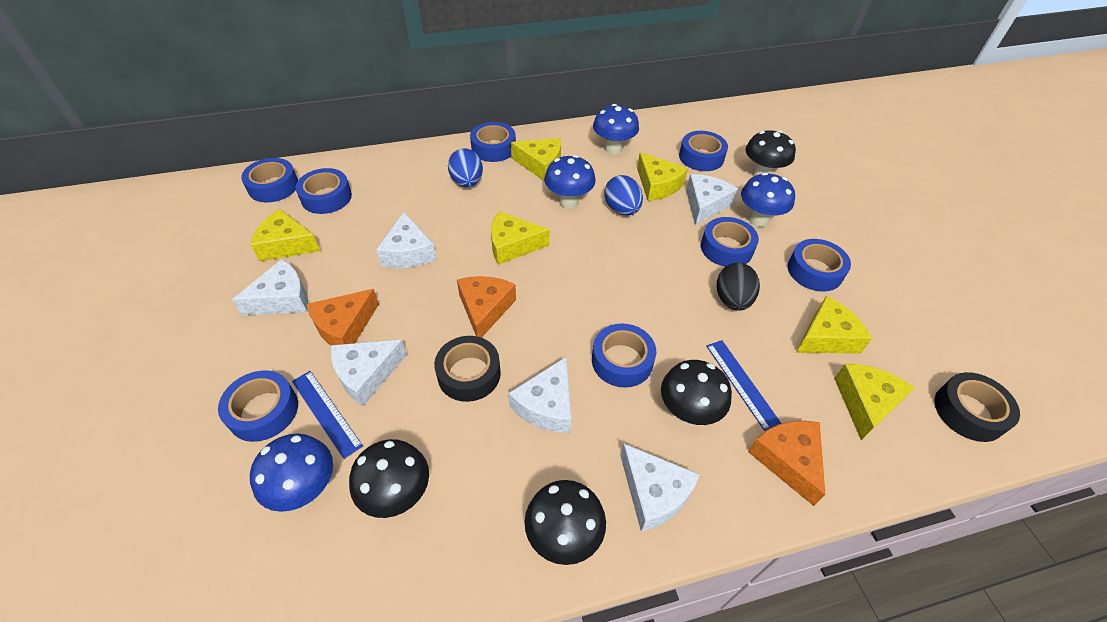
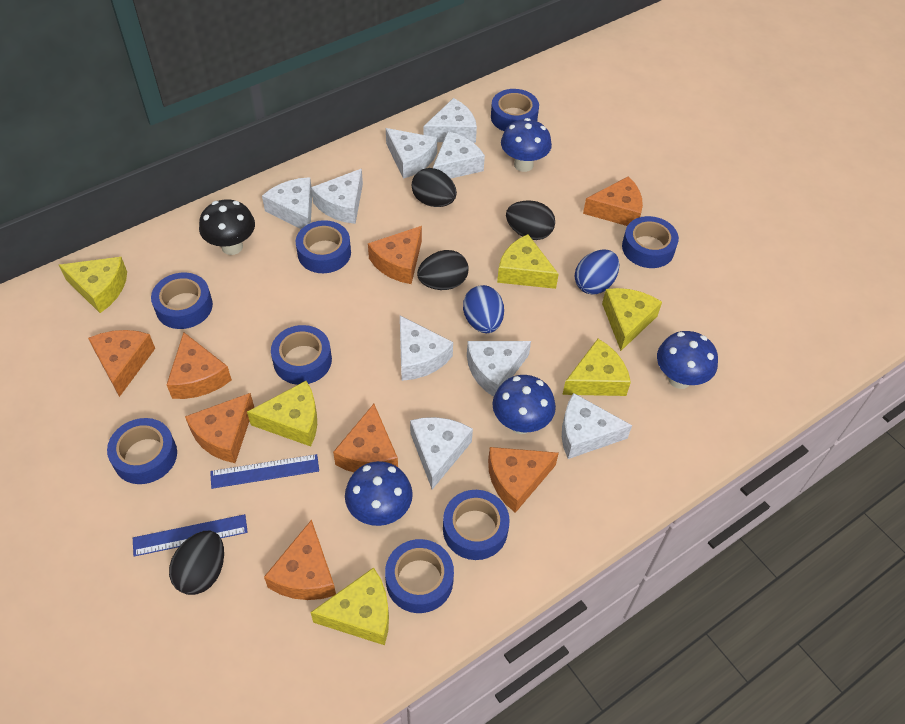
black egg: [717,263,760,311] = 1 -> [169,531,224,595] [412,168,457,207] [417,250,469,290] [506,201,555,240] = 4
black mushroom: [349,439,429,518] [525,480,606,565] [661,360,732,425] [746,130,796,176] = 4 -> [199,199,255,255] = 1
black tape: [434,336,501,402] [934,372,1020,442] = 2 -> none = 0
orange cheese: [307,289,379,345] [457,276,516,338] [748,421,825,506] = 3 -> [88,330,155,397] [167,332,232,399] [185,393,254,463] [264,519,336,600] [333,404,398,472] [368,226,422,284] [488,447,559,513] [583,176,643,226] = 8
white cheese: [232,259,308,315] [331,340,407,406] [376,212,437,268] [508,357,571,433] [621,444,700,532] [686,174,738,225] = 6 -> [262,177,312,229] [311,169,363,224] [386,128,437,179] [400,316,453,381] [410,417,473,489] [424,98,477,143] [433,131,485,179] [467,341,531,397] [562,393,632,459] = 9

